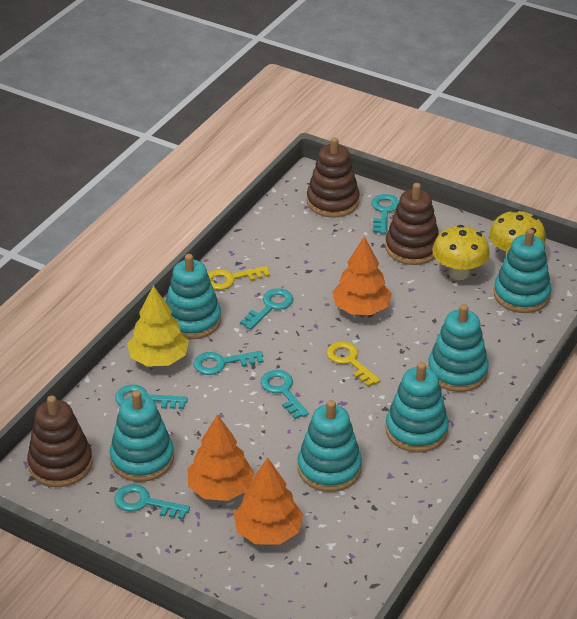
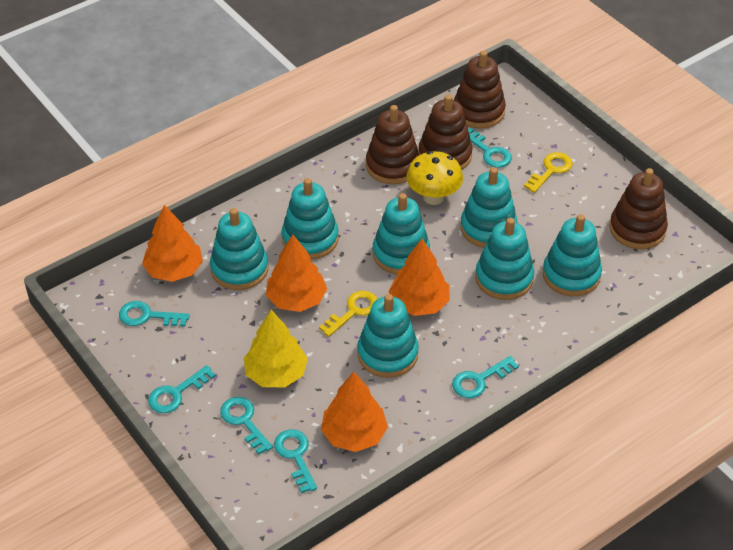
brown stacking toy: [27,395,93,487] [307,137,360,218] [385,183,439,265] = 3 -> [366,105,419,184] [419,95,473,170] [454,51,506,129] [609,168,668,249] = 4
orange tree: [187,414,255,501] [234,457,303,545] [332,236,392,315] = 3 -> [142,205,203,282] [266,235,327,312] [321,372,388,452] [389,239,450,316] = 4
turquoise stacking toy: [109,390,174,482] [166,254,221,339] [298,400,362,492] [385,362,449,453] [428,304,489,392] [494,229,552,313] = 6 -> [210,208,268,290] [281,178,339,259] [357,294,419,378] [373,193,430,275] [460,167,517,248] [475,218,534,300] [542,214,602,296] = 7
yellow mushroom: [432,225,490,280] [489,210,546,258] = 2 -> [406,151,463,205] = 1

